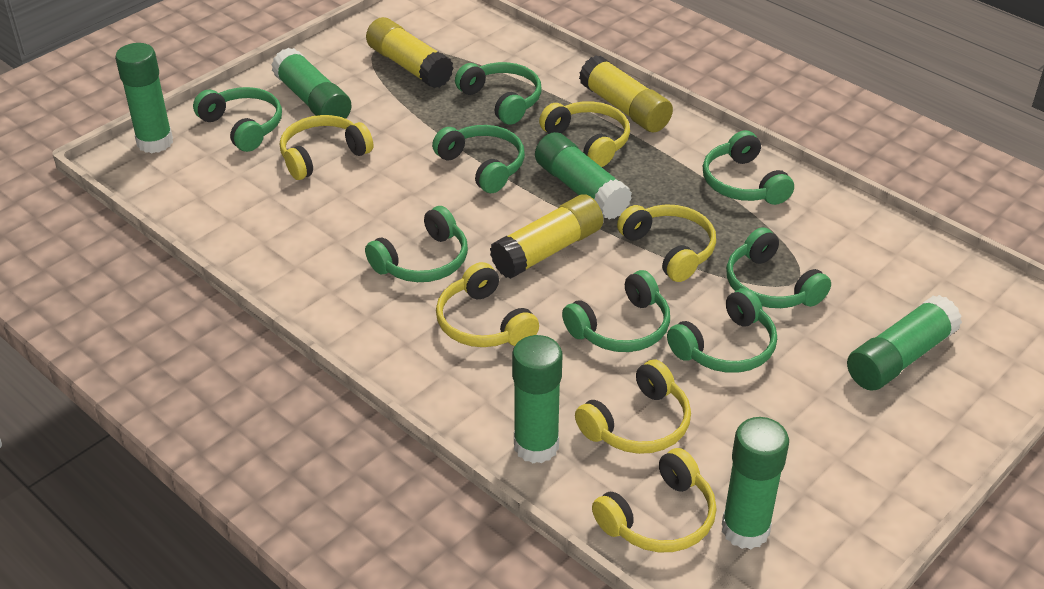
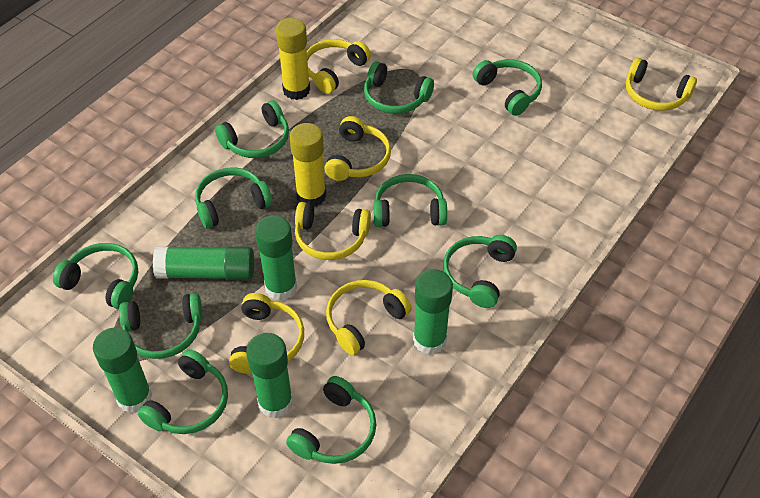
green glue stick: [115,43,173,153] [271,48,351,119] [512,335,562,463] [535,132,632,220] [722,417,789,549] [847,295,962,391] = 6 -> [93,328,152,413] [153,246,254,280] [246,333,293,418] [255,215,297,301] [413,269,453,355] = 5
green headphones: [193,87,282,152] [365,206,468,282] [432,125,525,193] [455,62,542,125] [562,270,670,352] [667,288,777,373] [703,130,794,205] [726,227,831,308] = 8 -> [53,243,138,309] [119,293,203,359] [138,349,228,434] [195,167,272,229] [215,100,289,158] [286,376,376,464] [364,61,434,114] [373,174,447,227] [443,235,517,308] [473,59,542,116] = 10
yellow glue stick: [366,17,454,88] [490,194,603,279] [579,55,673,132] = 3 -> [276,18,310,100] [290,123,326,207] = 2

